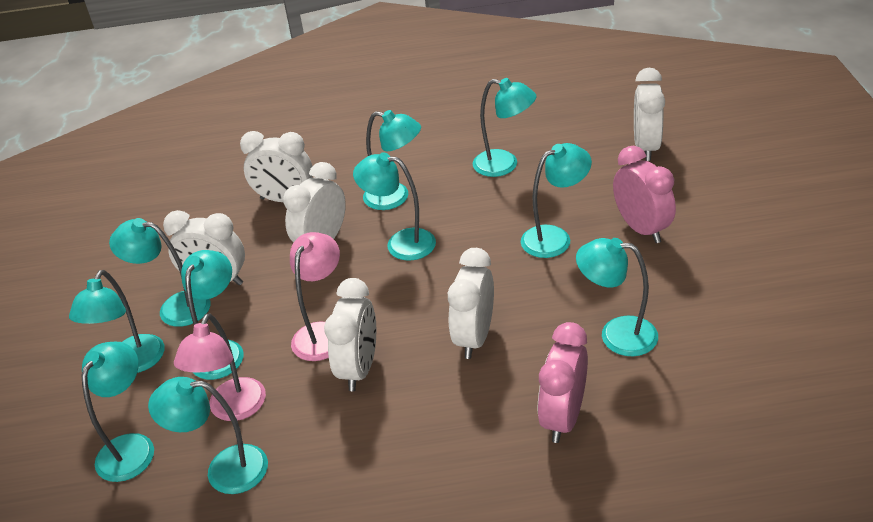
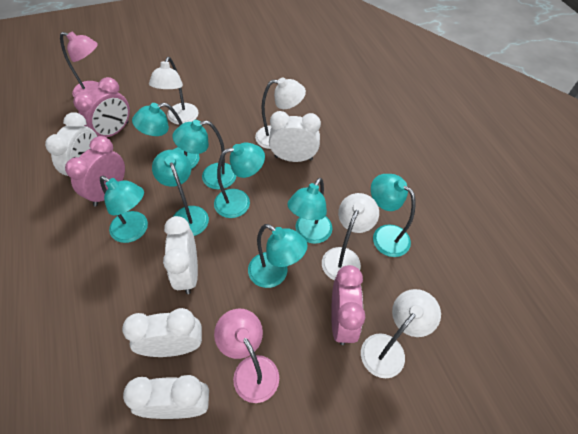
pink clock: [538,322,588,443] [613,146,676,243] = 2 -> [65,136,125,206] [73,77,130,137] [331,265,365,345] = 3
turquoise lamp: [69,270,164,373] [81,342,154,482] [109,218,210,327] [148,377,268,494] [181,250,244,380] [353,152,436,261] [363,110,421,210] [473,78,536,177] [521,143,592,258] [576,238,658,356] = 10 -> [100,176,148,243] [132,103,200,169] [152,150,209,236] [173,120,236,189] [214,143,265,218] [248,224,307,288] [288,178,332,244] [371,174,415,257] = 8
white clock: [163,210,245,285] [240,131,313,202] [283,162,346,242] [324,278,376,391] [448,248,494,359] [634,68,665,161] = 6 -> [45,112,97,176] [122,308,202,357] [123,375,209,419] [163,216,198,294] [269,111,321,162] = 5
white lamp: none = 0 -> [149,57,199,125] [255,77,306,149] [322,193,379,280] [361,289,441,378] = 4

